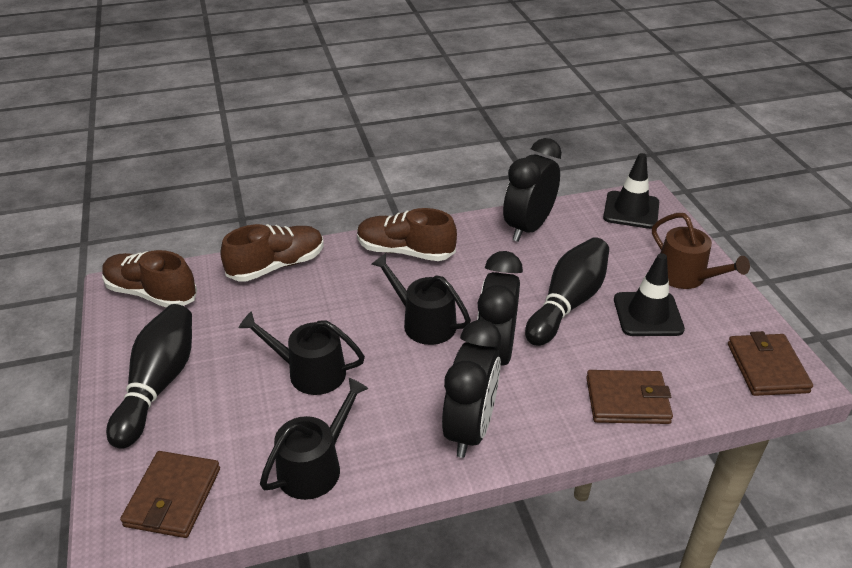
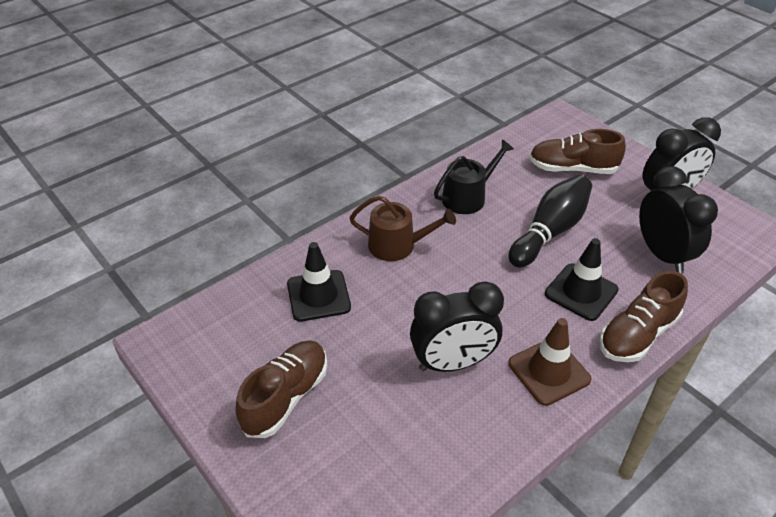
black bowling pin: [106,304,192,449] [525,237,609,346] = 2 -> [509,175,592,268] = 1
black watering can: [239,311,365,395] [260,378,368,500] [371,253,471,345] = 3 -> [434,140,514,214] = 1
brown traffic cone: none = 0 -> [508,318,591,406] = 1
brown wallet: [120,451,220,538] [586,370,673,424] [728,331,813,396] = 3 -> none = 0

